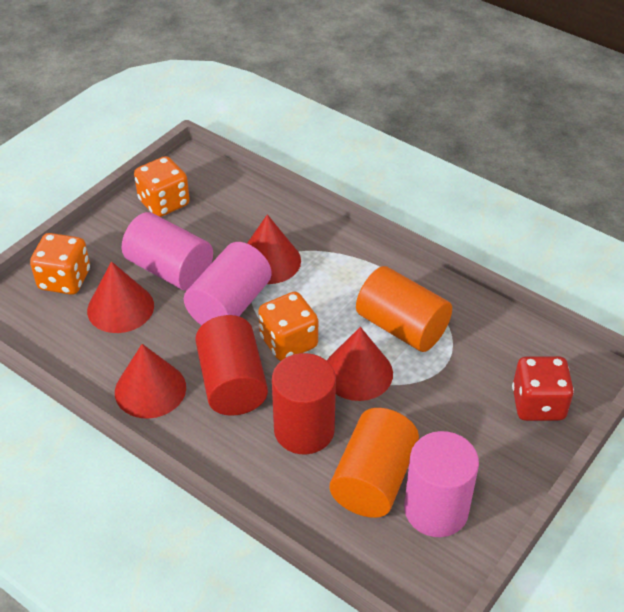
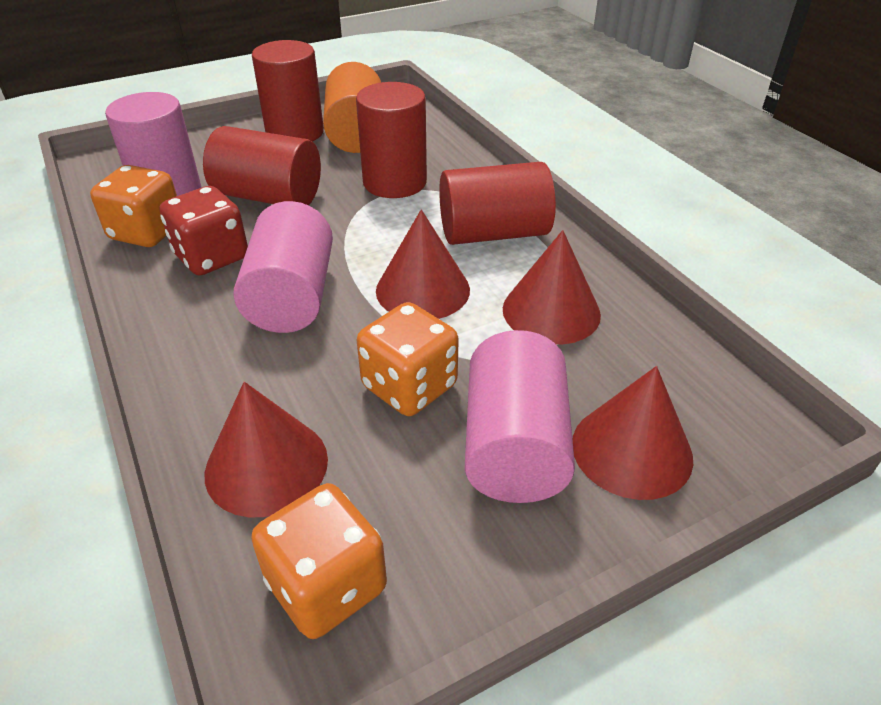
orange cylinder: [330,408,419,518] [356,266,452,352] = 2 -> [323,62,381,153] = 1
red cylinder: [195,315,268,416] [272,353,336,454] = 2 -> [203,126,321,205] [252,40,324,141] [356,82,427,198] [439,162,556,245] = 4

